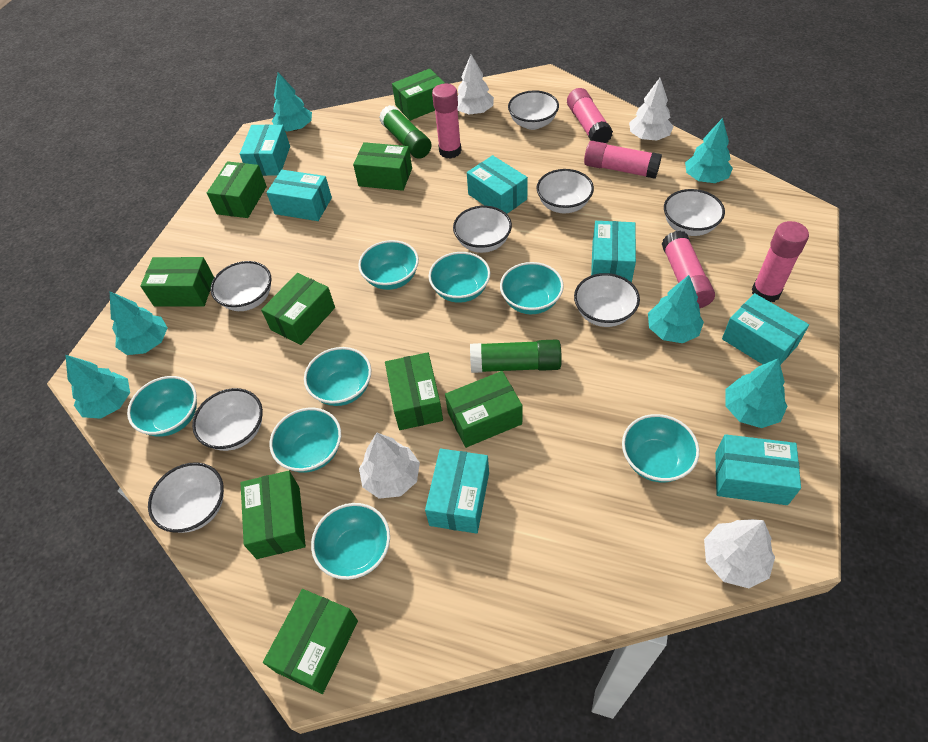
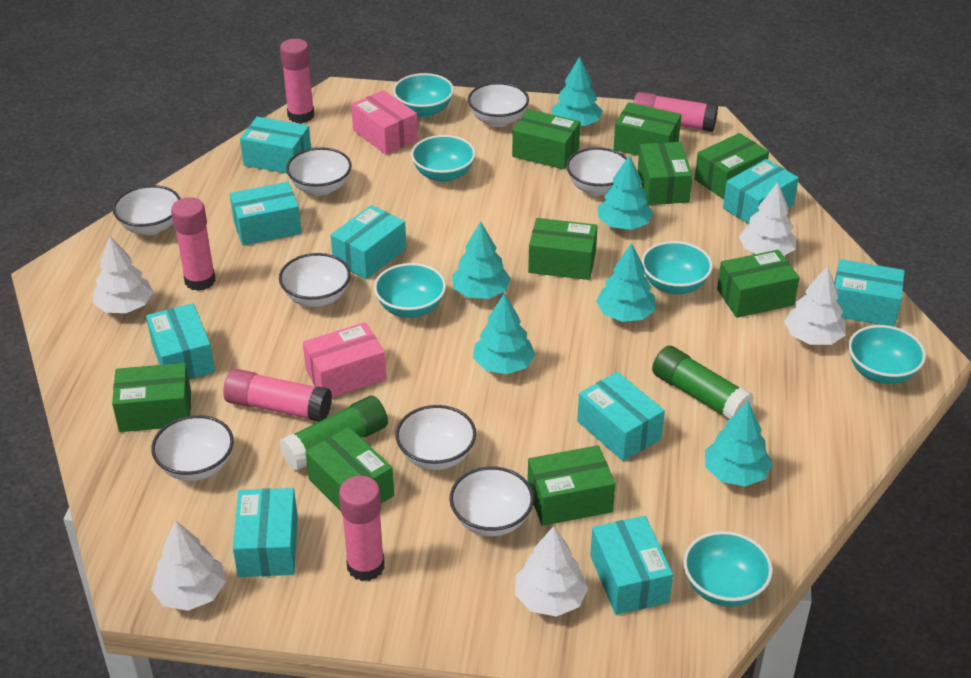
pink box: none = 0 -> [303,322,386,398] [351,90,418,155] = 2
turquoise bowl: [127,376,197,436] [269,408,341,473] [304,347,371,406] [311,503,390,580] [358,240,419,290] [429,252,490,303] [500,262,564,314] [622,414,699,482] = 8 -> [374,263,446,318] [393,73,454,117] [411,135,476,182] [641,241,713,294] [683,531,773,607] [848,325,926,384] = 6
turquoise box: [240,124,290,176] [266,170,332,221] [425,449,489,534] [467,155,528,214] [591,221,636,283] [715,434,801,505] [722,293,809,365] = 7 -> [146,303,215,379] [230,182,302,246] [233,488,298,577] [240,117,311,174] [331,205,406,279] [577,372,665,461] [590,516,673,615] [723,159,799,224] [834,259,905,327] = 9
white tree: [359,433,420,499] [457,54,494,115] [629,78,674,141] [704,519,775,588] = 4 -> [93,236,153,313] [151,520,226,611] [515,526,588,617] [739,182,796,256] [784,266,846,345] = 5

